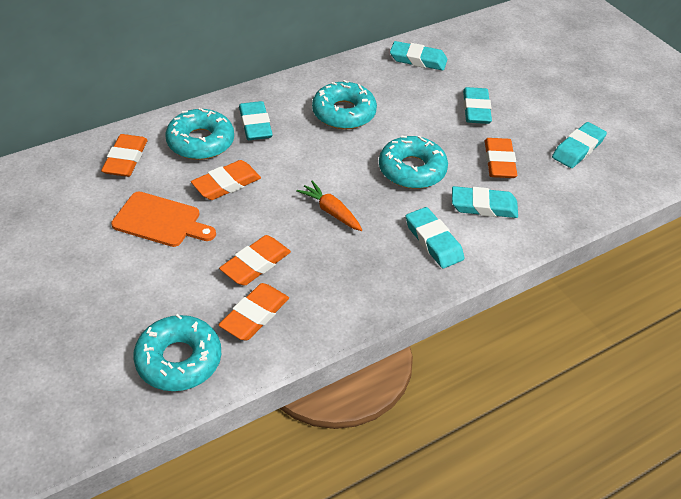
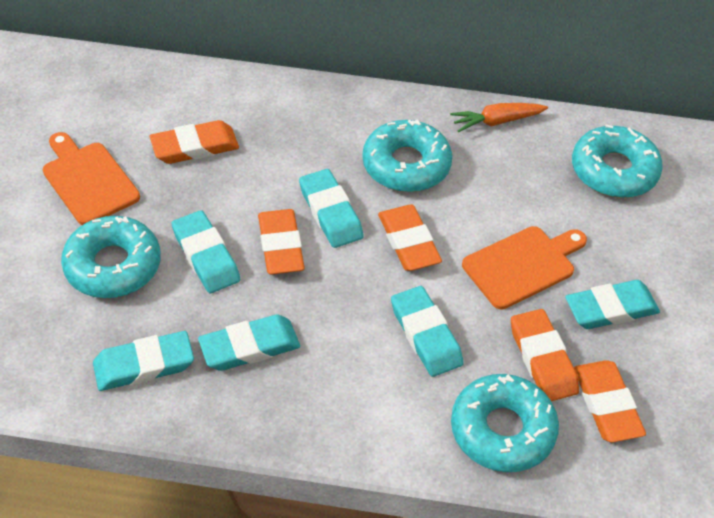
orange cutting board: [111,192,216,247] = 1 -> [43,132,140,225] [462,226,587,309] = 2

